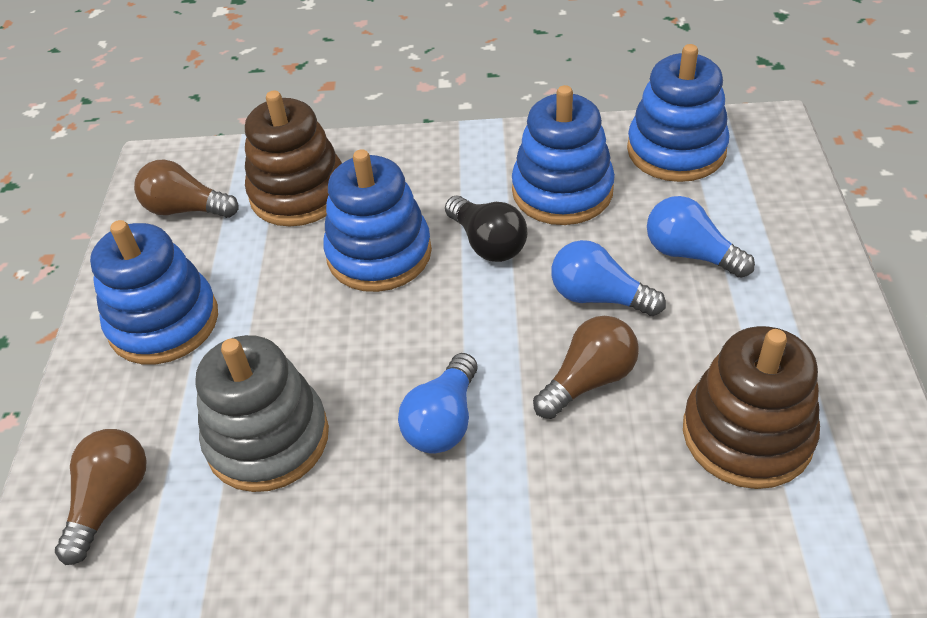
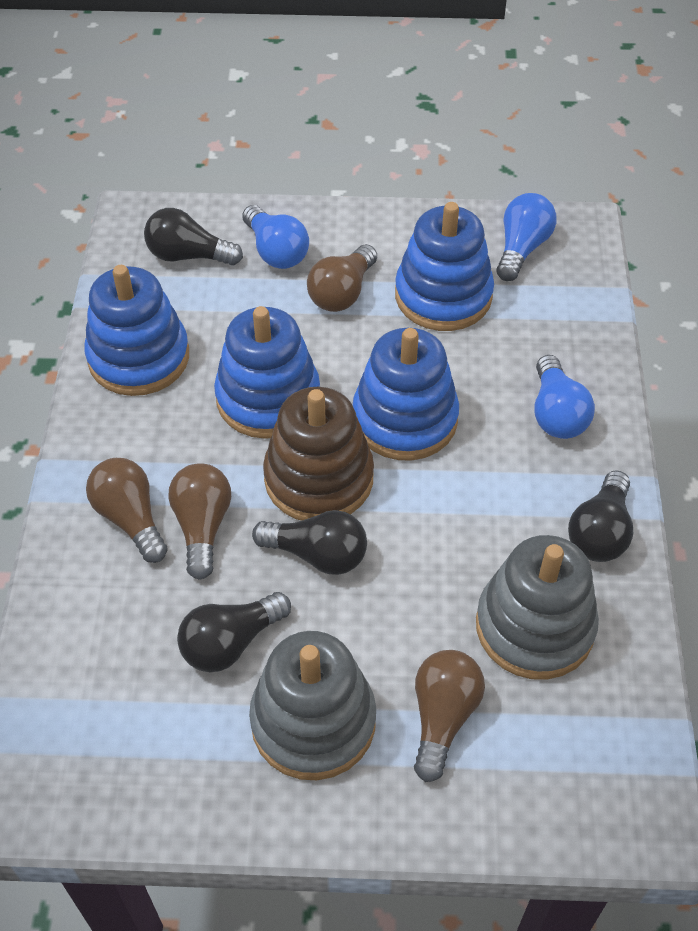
black light bulb: [445,196,527,262] = 1 -> [144,208,243,266] [177,592,291,672] [252,510,367,575] [568,470,633,562] = 4
brown light bulb: [55,429,147,565] [134,160,239,218] [533,316,639,419] = 3 -> [86,458,168,563] [168,463,231,580] [307,244,377,312] [414,650,485,782] = 4
brown stacking toy: [245,90,342,226] [683,326,820,489] = 2 -> [263,387,374,521] = 1
grey stacking toy: [196,335,329,492] = 1 -> [249,631,376,780] [476,535,599,680] = 2

